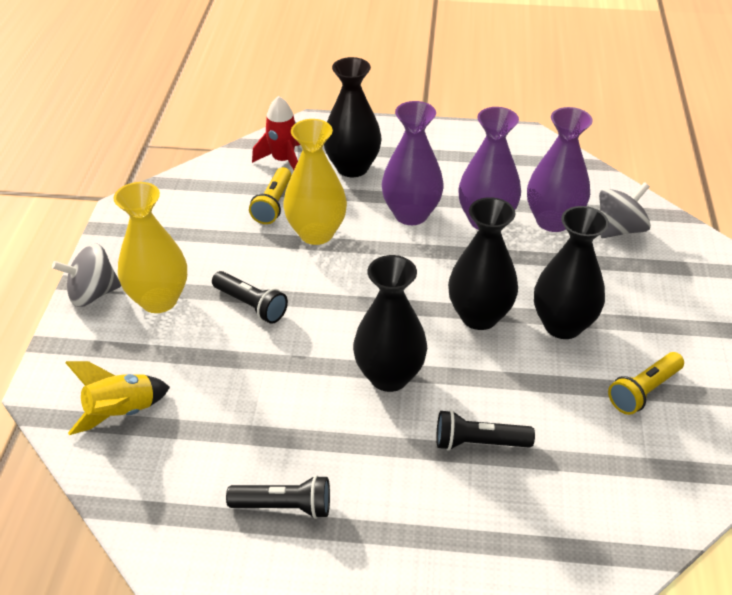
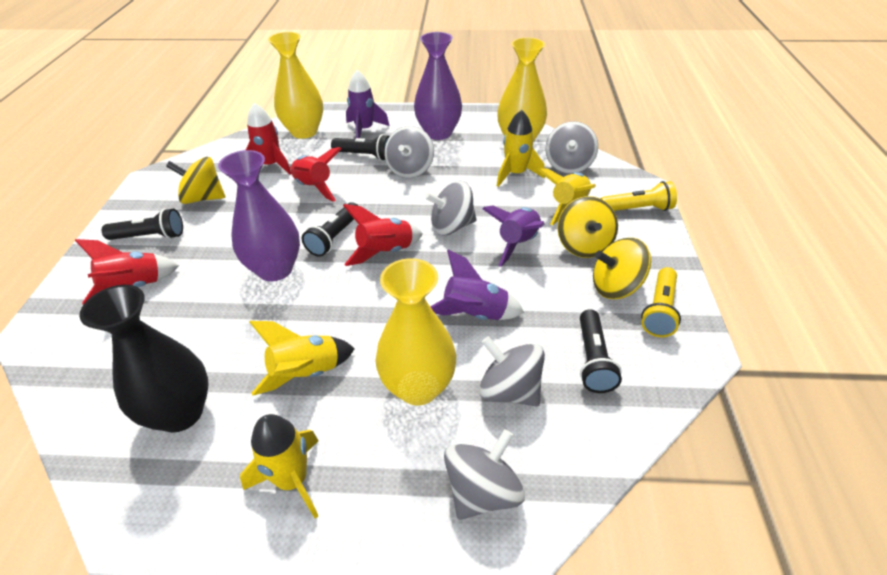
black flashlight: [212,271,288,324] [226,475,330,519] [436,410,535,451] = 3 -> [102,208,183,240] [302,202,358,257] [331,134,390,161] [580,309,622,393] = 4
black vase: [324,57,382,177] [353,255,427,392] [448,197,518,330] [534,206,609,339] = 4 -> [79,285,209,432] = 1
grey spinning top: [52,243,121,307] [599,182,651,238] = 2 -> [384,126,434,178] [425,181,476,235] [444,429,525,520] [479,336,545,407] [546,121,598,174] = 5
purple rocket: none = 0 -> [346,70,389,138] [430,250,524,320] [483,205,545,267] = 3
purple vase: [382,101,444,225] [458,107,521,230] [527,107,593,232] = 3 -> [218,150,300,281] [414,32,462,140] = 2
red rocket: [252,96,300,170] = 1 -> [75,239,179,304] [246,103,291,175] [290,147,342,202] [343,204,422,266] = 4
yellow rocket: [65,361,170,435] = 1 -> [240,414,319,518] [250,321,355,396] [497,110,545,187] [538,169,596,225] = 4
yellow spinning top: none = 0 -> [166,157,225,204] [557,196,618,258] [593,238,651,299] = 3
yellow vase: [113,182,187,313] [283,119,347,245] = 2 -> [268,32,323,139] [375,258,456,405] [497,37,547,142] = 3

